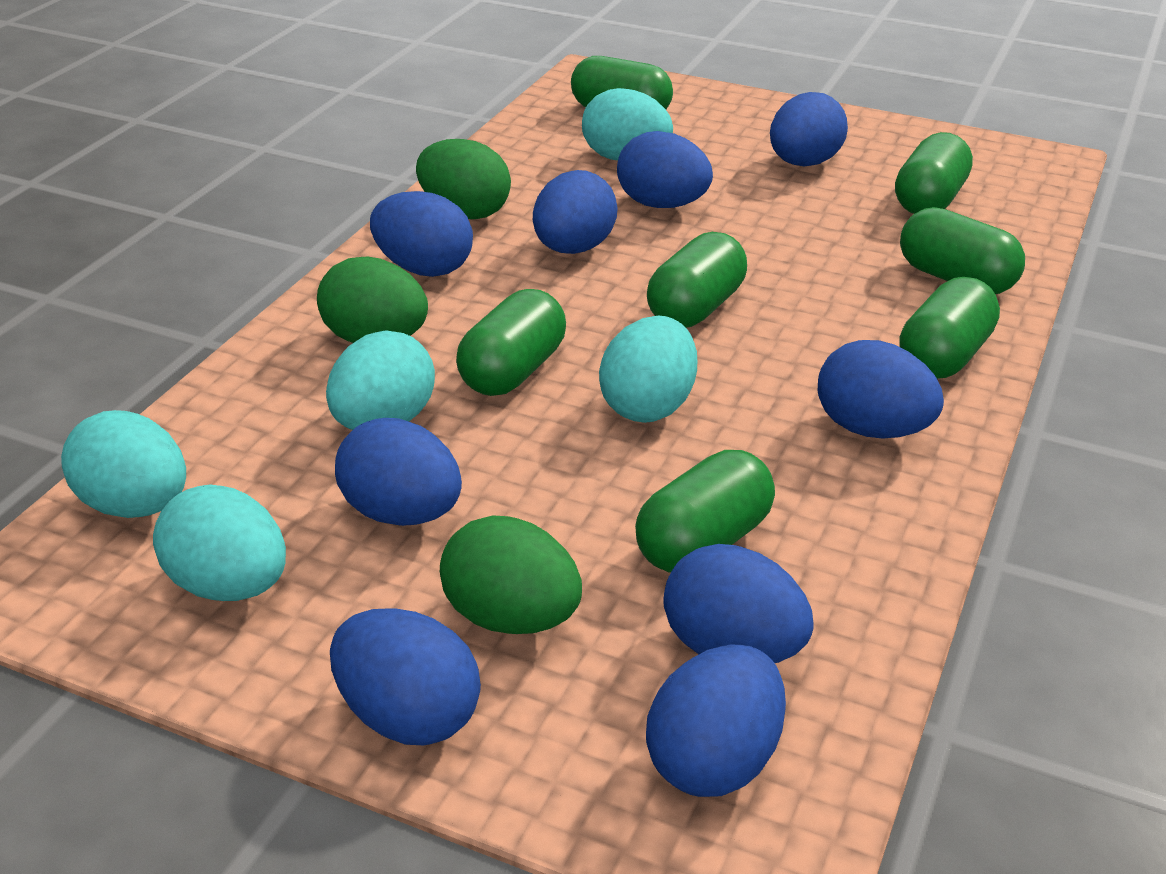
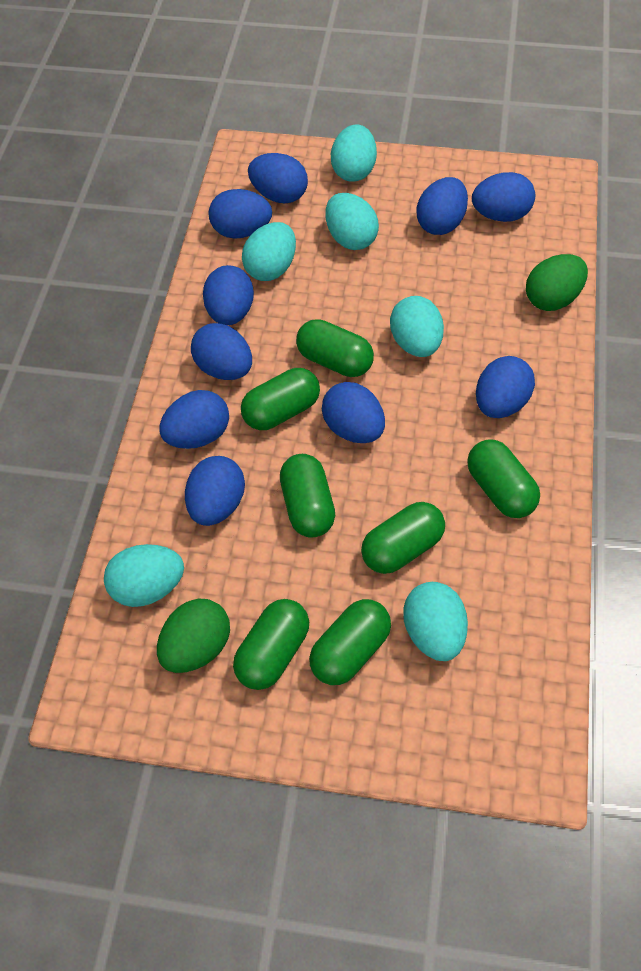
blue egg: [330,608,481,745] [335,418,462,526] [370,191,473,277] [533,170,618,254] [617,131,713,208] [646,645,786,797] [663,544,814,663] [770,92,848,166] [818,340,944,439] = 9 -> [159,390,229,449] [185,456,245,526] [191,323,252,380] [203,265,254,325] [209,189,272,239] [248,153,308,203] [322,382,385,443] [417,177,468,235] [472,172,535,222] [476,356,535,418] = 10
green egg: [317,257,428,343] [416,139,511,219] [440,515,582,634] = 3 -> [157,599,230,673] [526,254,588,311] = 2
turquoise egg: [61,410,186,518] [153,485,286,601] [326,330,435,430] [582,88,673,160] [599,316,697,423] = 5 -> [104,544,184,607] [242,222,296,281] [325,193,379,250] [331,125,377,182] [390,296,444,357] [403,582,468,661] = 6

